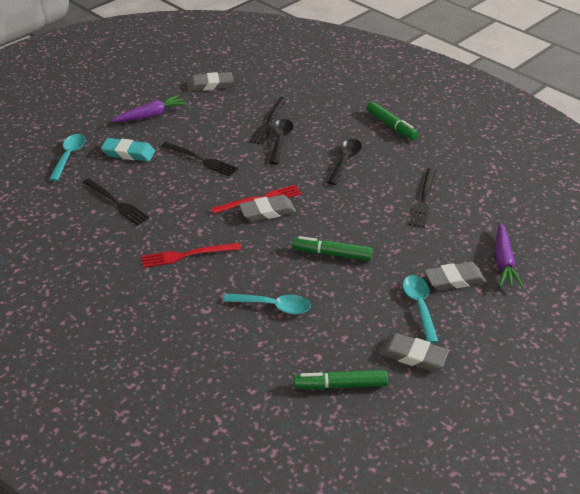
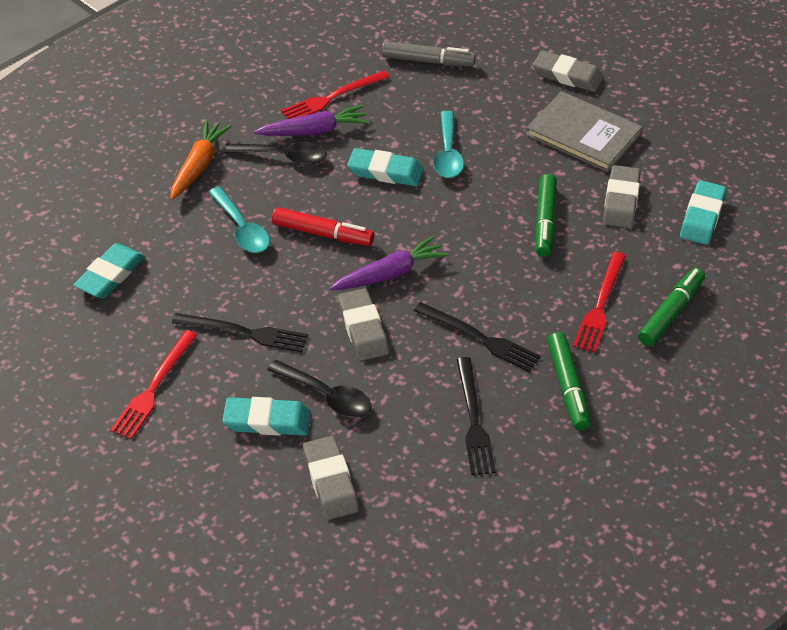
black fork: [83,178,149,225] [162,142,238,176] [250,97,287,145] [409,168,436,228] = 4 -> [172,313,308,352] [414,302,541,372] [456,357,496,475] = 3
grey book: none = 0 -> [526,91,642,172] = 1
grey marker: none = 0 -> [382,41,476,66] = 1
orange carrot: none = 0 -> [170,120,232,200] = 1
red fork: [142,243,241,268] [211,185,302,214] = 2 -> [110,330,197,439] [281,71,390,119] [573,252,626,353] = 3
red marker: none = 0 -> [272,207,374,246] = 1
turquoise eraser: [101,138,155,161] = 1 -> [73,243,145,298] [222,397,311,436] [347,148,424,186] [680,180,726,245] = 4
turquoise spoon: [49,134,85,181] [223,293,311,314] [403,275,439,344] = 3 -> [209,187,270,253] [433,111,464,178] = 2

